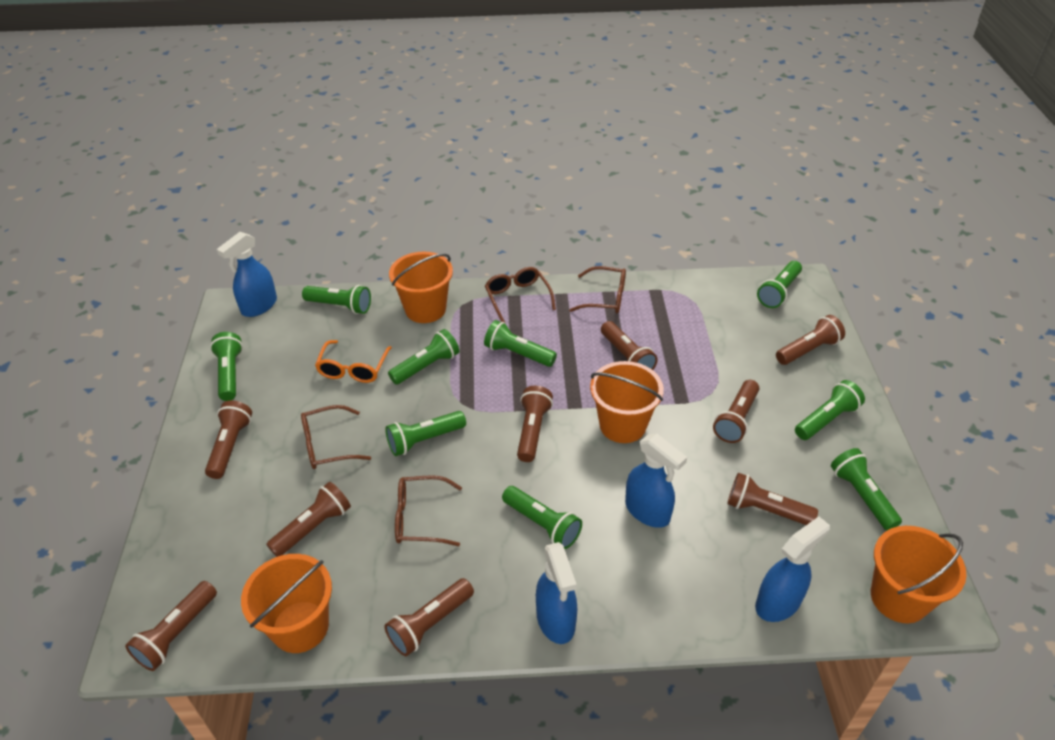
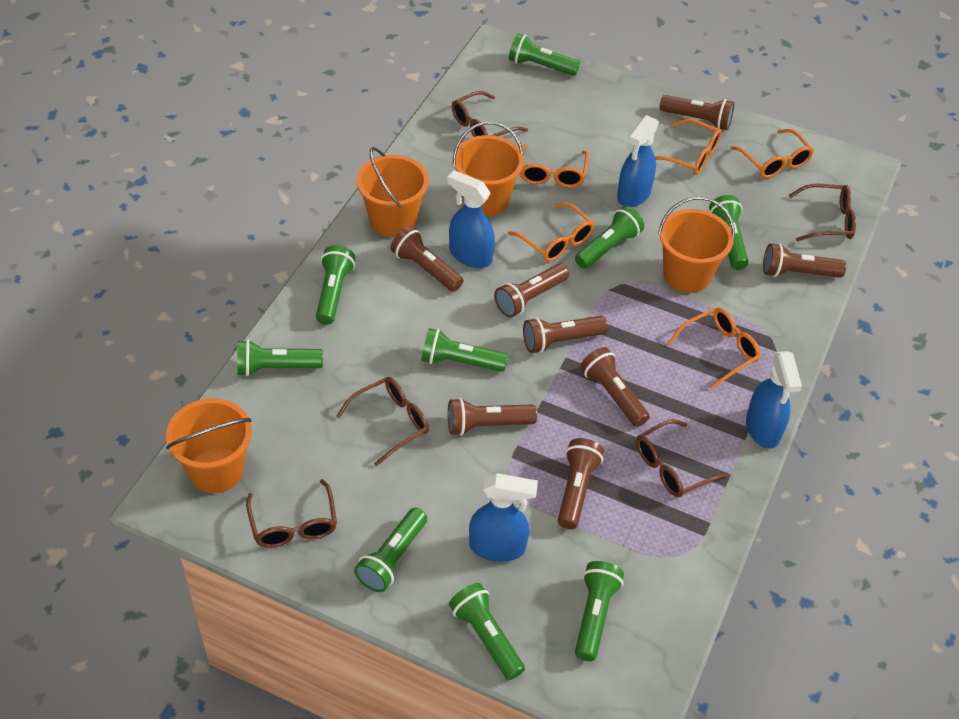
brown flashlight: [125,581,217,671] [205,400,252,479] [266,482,351,557] [384,578,474,656] [517,386,553,462] [601,321,658,370] [713,380,760,443] [727,473,818,525] [776,315,845,365] = 9 -> [390,226,464,292] [448,398,537,436] [494,263,569,317] [523,316,608,353] [558,438,604,529] [580,347,650,427] [660,95,734,130] [763,243,846,278] = 8
brown glasses: [301,405,371,469] [395,475,462,546] [485,267,556,322] [569,266,626,313] = 4 -> [246,479,337,548] [336,377,429,466] [452,91,528,137] [636,419,729,497] [789,184,856,241] = 5
orange glasses: [315,340,392,383] = 1 -> [508,203,595,262] [520,145,589,188] [655,119,721,175] [668,308,761,390] [730,129,814,178] = 5

